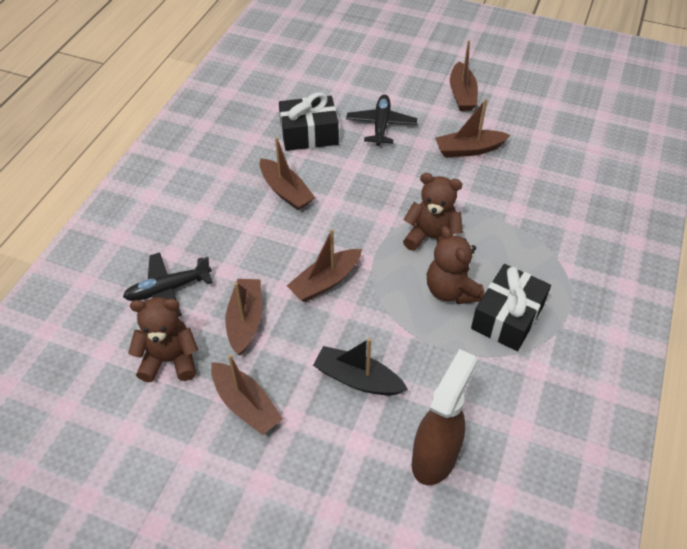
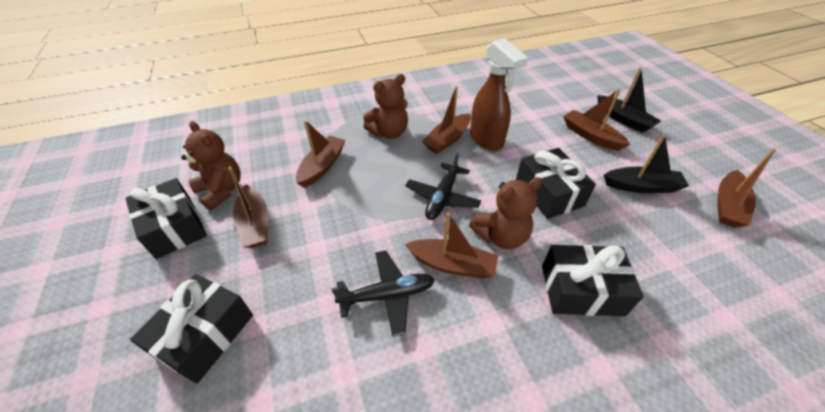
black boat: [313,338,408,395] = 1 -> [597,67,661,133] [604,134,689,193] = 2
black gift: [279,92,339,151] [471,264,551,351] = 2 -> [125,178,207,259] [130,274,253,384] [516,148,596,219] [542,245,644,316] = 4

